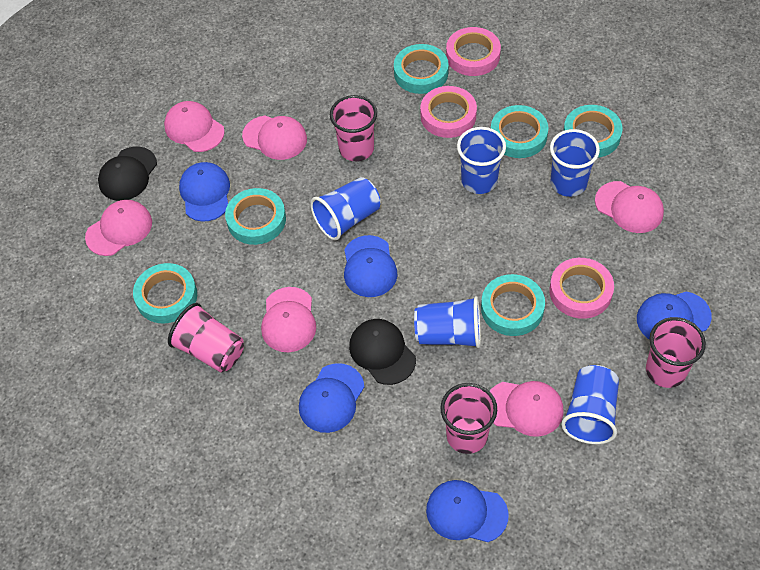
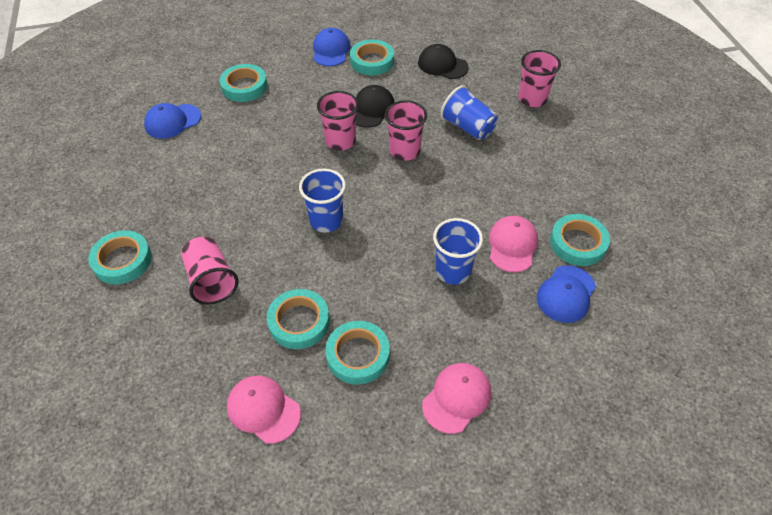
blue cap: [179,162,230,222] [299,363,364,433] [344,235,397,297] [426,480,509,542] [637,291,712,340] = 5 -> [144,103,201,139] [313,28,351,66] [537,265,596,323] = 3
blue cup: [310,177,380,241] [414,296,481,348] [457,127,506,194] [550,129,600,197] [561,365,619,444] = 5 -> [299,169,346,233] [433,218,483,285] [440,85,498,140] = 3
pink cap: [85,200,152,256] [164,101,225,152] [242,116,307,160] [261,287,316,352] [490,381,564,437] [595,181,664,233] = 6 -> [227,375,301,444] [422,363,491,434] [489,216,538,272] = 3
pink tape: [420,86,477,138] [446,27,501,76] [549,258,614,319] = 3 -> none = 0

